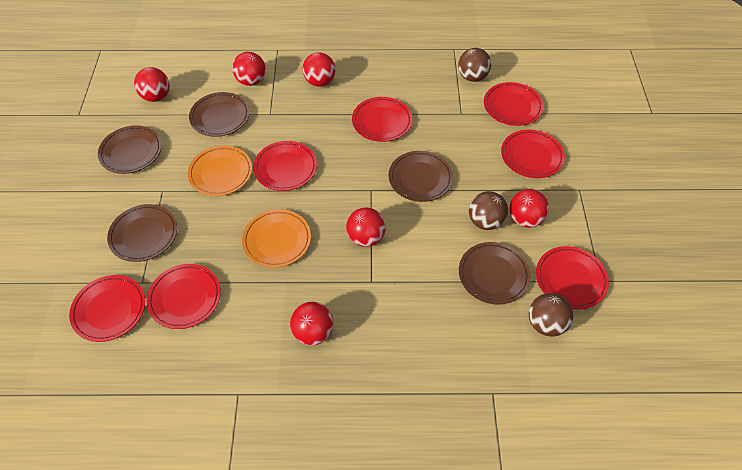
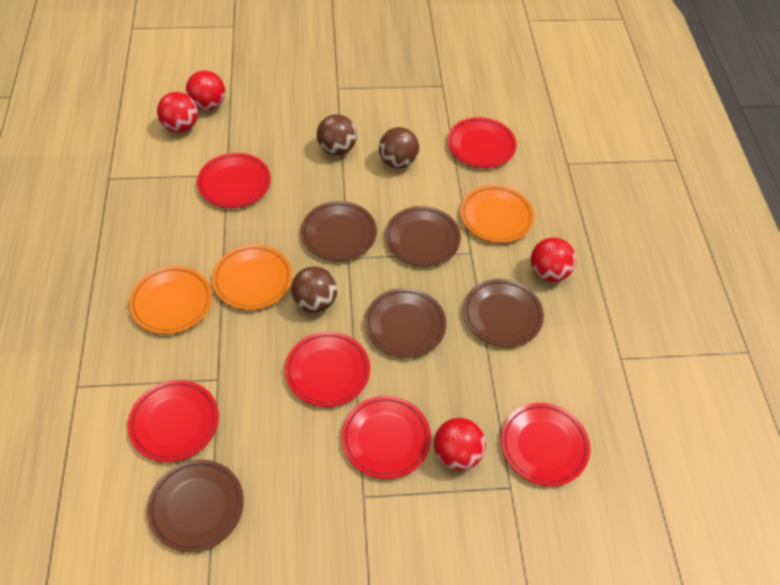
orange plate: [188,146,252,196] [242,209,311,268] = 2 -> [129,266,212,334] [212,245,292,310] [460,185,534,243] = 3
red ball: [134,67,170,102] [232,52,266,86] [290,302,334,345] [302,52,335,87] [346,207,386,247] [509,189,549,228] = 6 -> [157,92,198,132] [186,71,225,110] [434,418,486,471] [531,238,576,282] = 4
red plate: [69,275,145,342] [146,264,221,329] [253,141,317,191] [352,97,412,142] [484,82,544,126] [501,130,565,178] [536,246,609,309] = 7 -> [128,380,219,462] [197,153,271,208] [285,332,370,407] [342,396,431,479] [447,117,517,168] [501,403,590,486] = 6

